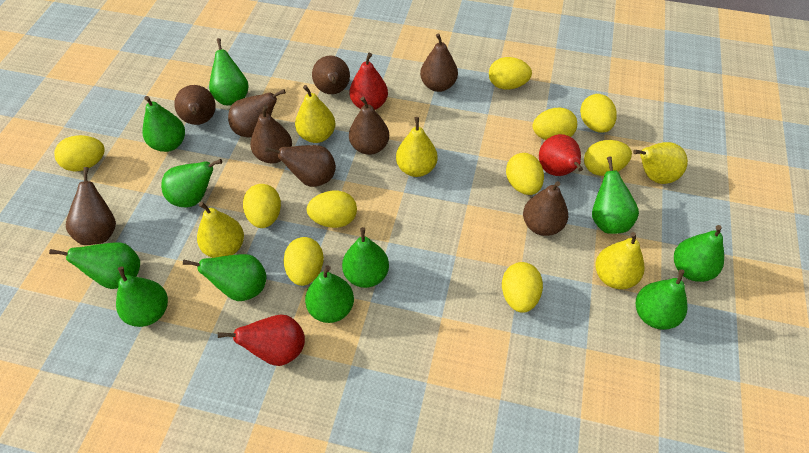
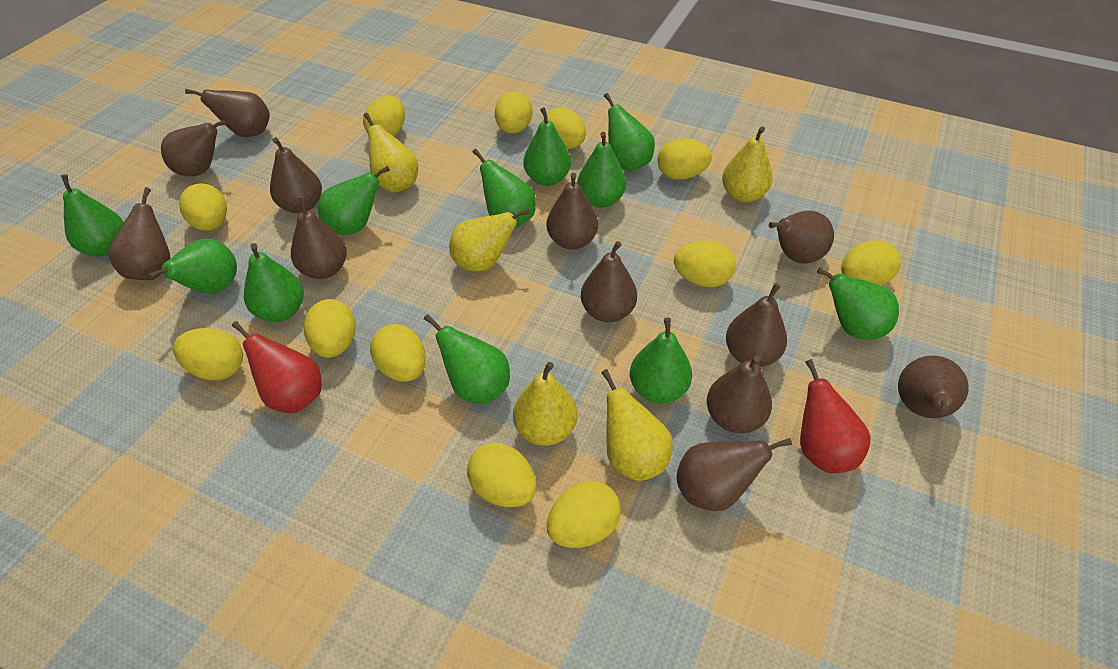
brown pear: [66,167,116,245] [174,85,216,125] [228,89,286,137] [250,105,292,163] [265,145,336,187] [312,56,350,94] [349,97,389,155] [420,33,458,92] [523,181,568,236] = 9 -> [108,187,170,280] [161,120,226,176] [185,89,270,137] [270,137,322,214] [291,196,347,279] [547,173,598,250] [581,241,637,322] [676,438,792,511] [707,355,772,433] [726,283,787,367] [769,211,834,264] [898,356,969,418] = 12
red pear: [218,315,305,366] [349,53,388,110] [539,134,583,176] = 3 -> [232,321,322,413] [800,359,871,473] = 2
yellow egg: [54,135,105,171] [243,184,281,228] [284,237,324,286] [306,191,357,228] [489,57,532,89] [502,262,543,313] [506,153,544,195] [533,108,577,140] [580,94,617,133] [584,140,632,176] = 10 -> [173,328,243,381] [179,183,227,231] [304,299,356,358] [363,96,405,137] [370,324,426,382] [467,443,537,507] [495,91,533,134] [543,107,586,149] [547,481,621,548] [657,138,712,180] [674,241,736,287] [841,240,901,285] = 12

